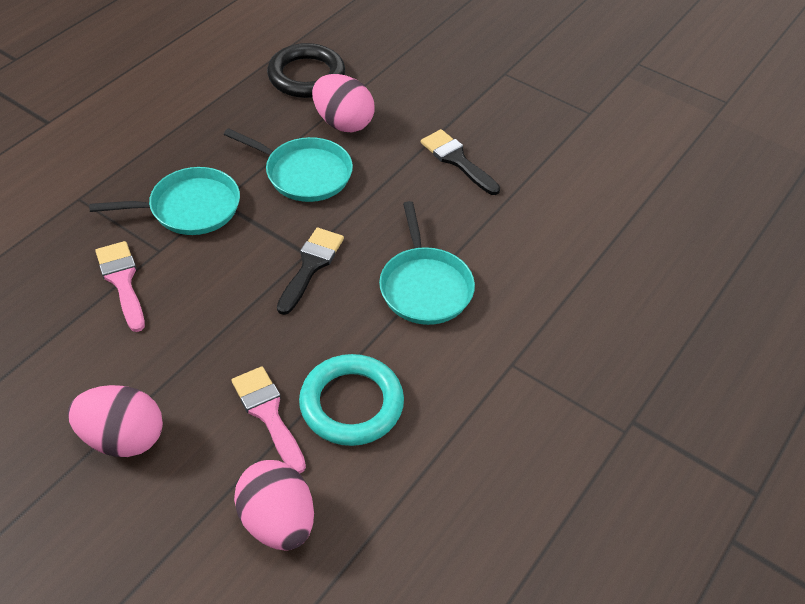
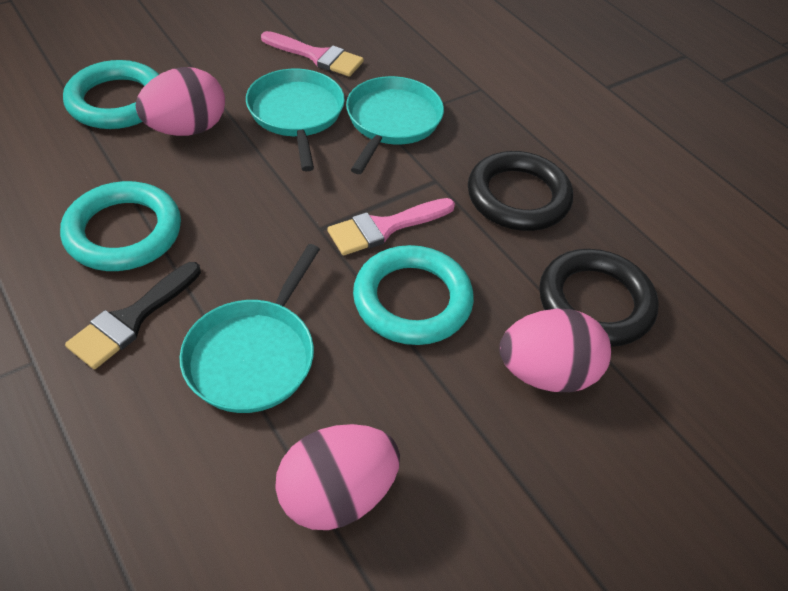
black brush: [277,227,344,315] [421,129,500,195] = 2 -> [65,262,201,369] = 1
black ring: [267,43,345,98] = 1 -> [468,151,573,231] [539,249,659,347] = 2
turquoise ring: [299,354,404,446] = 1 -> [60,181,181,271] [63,60,159,129] [353,245,474,345] = 3

